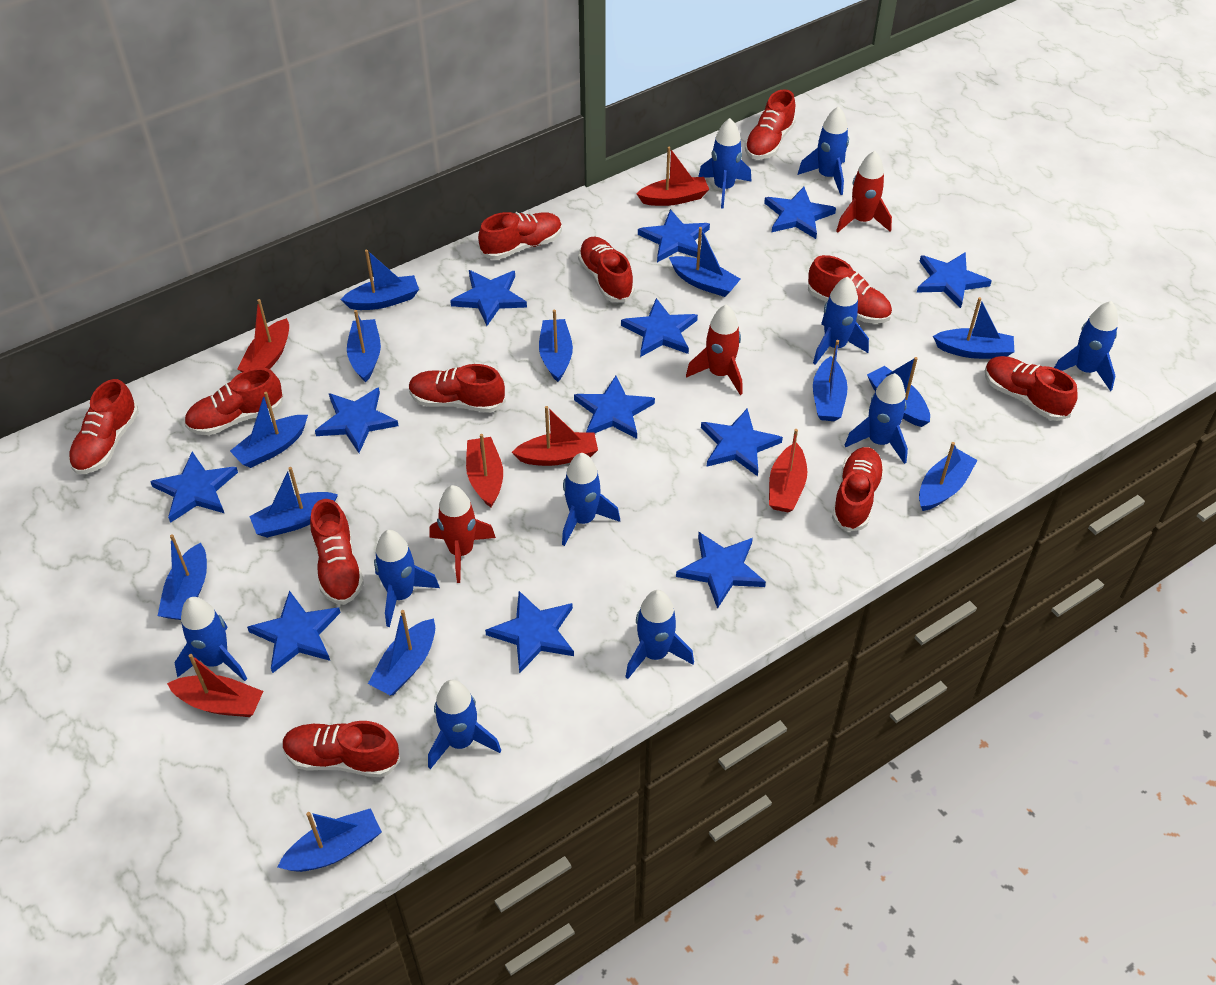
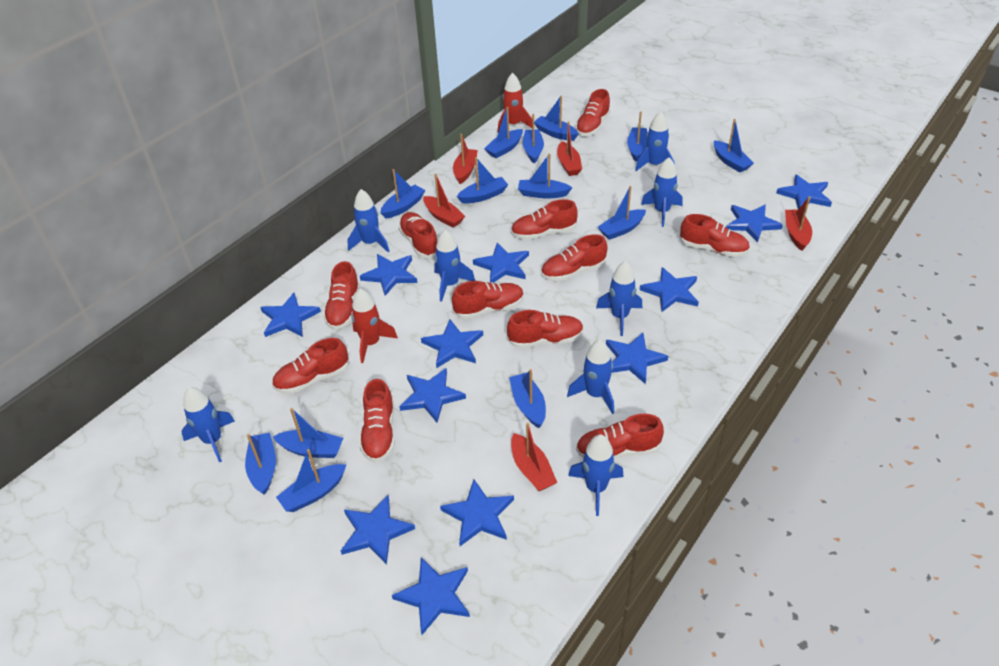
blue rocket: [174,597,247,681] [374,530,440,627] [428,680,501,769] [562,453,620,546] [626,590,694,679] [698,118,751,209] [798,106,849,195] [813,277,869,365] [845,373,908,464] [1054,301,1118,391] = 10 -> [181,387,235,462] [348,189,390,252] [435,230,475,302] [567,339,614,414] [568,434,624,516] [596,261,642,336] [635,111,675,171] [641,157,682,227] = 8
red boat: [167,654,263,717] [237,299,289,372] [466,434,503,508] [512,406,598,466] [637,147,709,206] [769,429,807,512] = 6 -> [423,174,465,228] [453,134,478,184] [511,423,557,491] [557,121,582,176] [785,196,812,251] = 5
red rocket: [429,485,496,583] [686,305,743,395] [836,151,892,232] = 3 -> [351,289,398,363] [498,73,532,133] = 2

